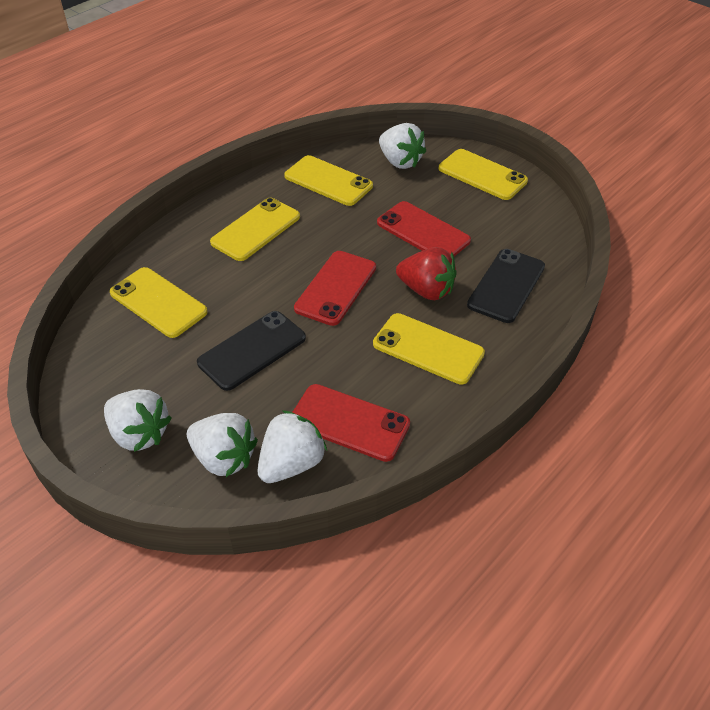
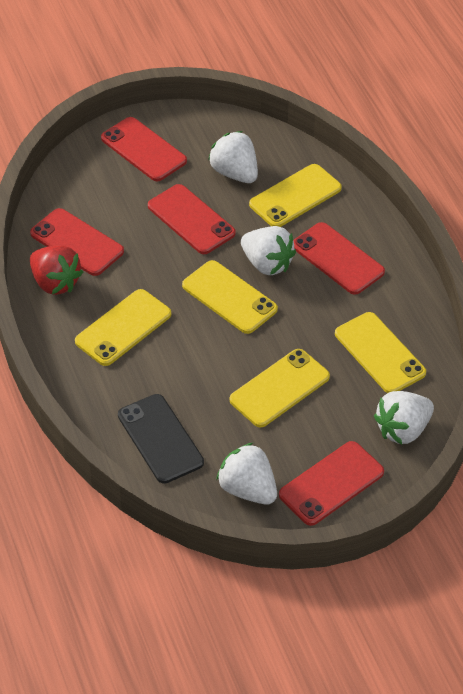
black phone: [197,311,306,391] [467,249,545,323] = 2 -> [118,394,204,484] = 1
red phone: [292,384,410,462] [294,251,376,326] [377,201,471,256] = 3 -> [30,208,124,276] [101,117,187,181] [148,184,236,254] [279,441,384,526] [293,222,385,295] = 5

